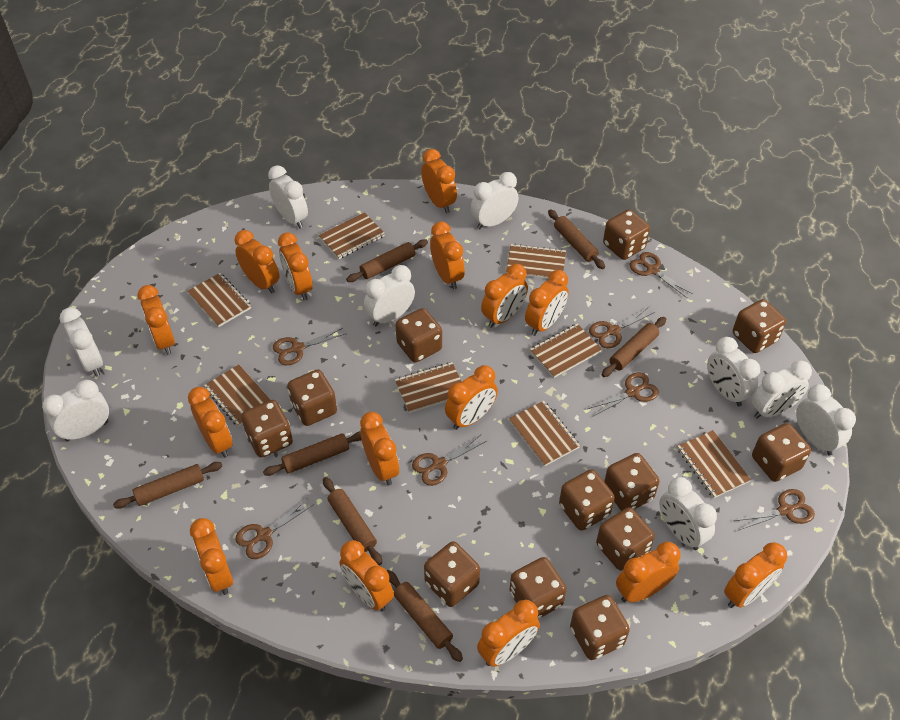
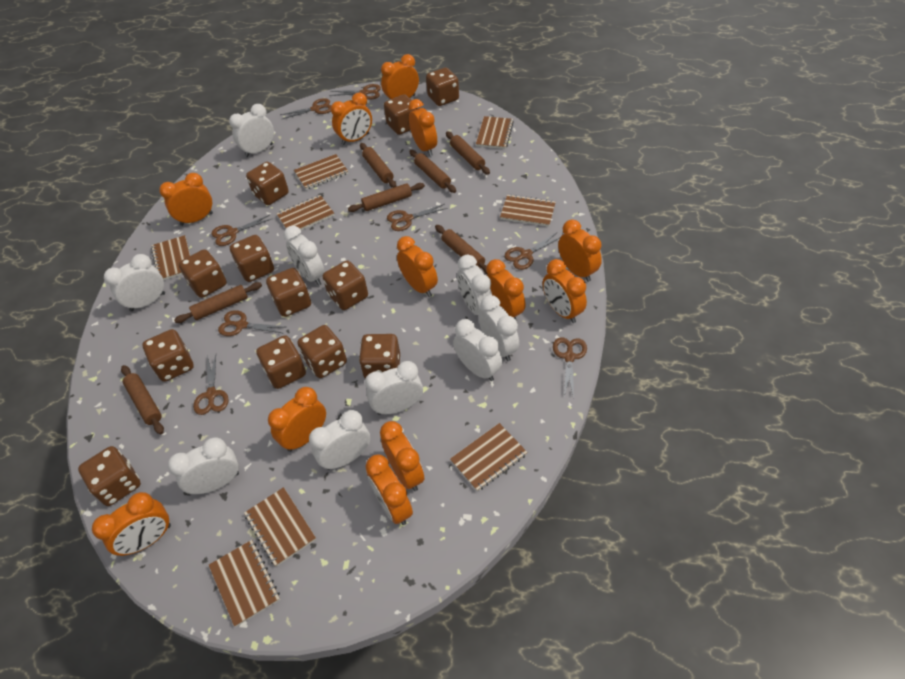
brown scissors: [235,498,314,559] [273,328,345,365] [412,435,486,486] [587,372,659,417] [589,307,655,348] [630,252,693,298] [734,489,815,530] = 7 -> [193,355,229,415] [211,215,271,246] [218,310,284,336] [280,98,331,119] [329,84,381,100] [387,204,448,231] [505,233,560,270] [553,337,587,399] = 8
orange clock: [137,285,175,355] [188,387,233,458] [190,518,233,595] [234,230,279,293] [278,232,313,300] [339,540,394,612] [360,412,399,485] [421,149,457,213] [430,221,465,289] [445,365,498,430] [477,600,540,667] [481,264,528,328] [525,270,569,336] [616,542,681,602] [724,542,787,608] = 15 -> [92,492,171,556] [159,173,213,226] [268,387,326,452] [331,93,372,145] [365,455,413,525] [380,421,424,491] [381,54,419,99] [397,236,438,297] [408,99,437,156] [486,259,525,321] [543,259,587,323] [558,219,602,282] = 12

